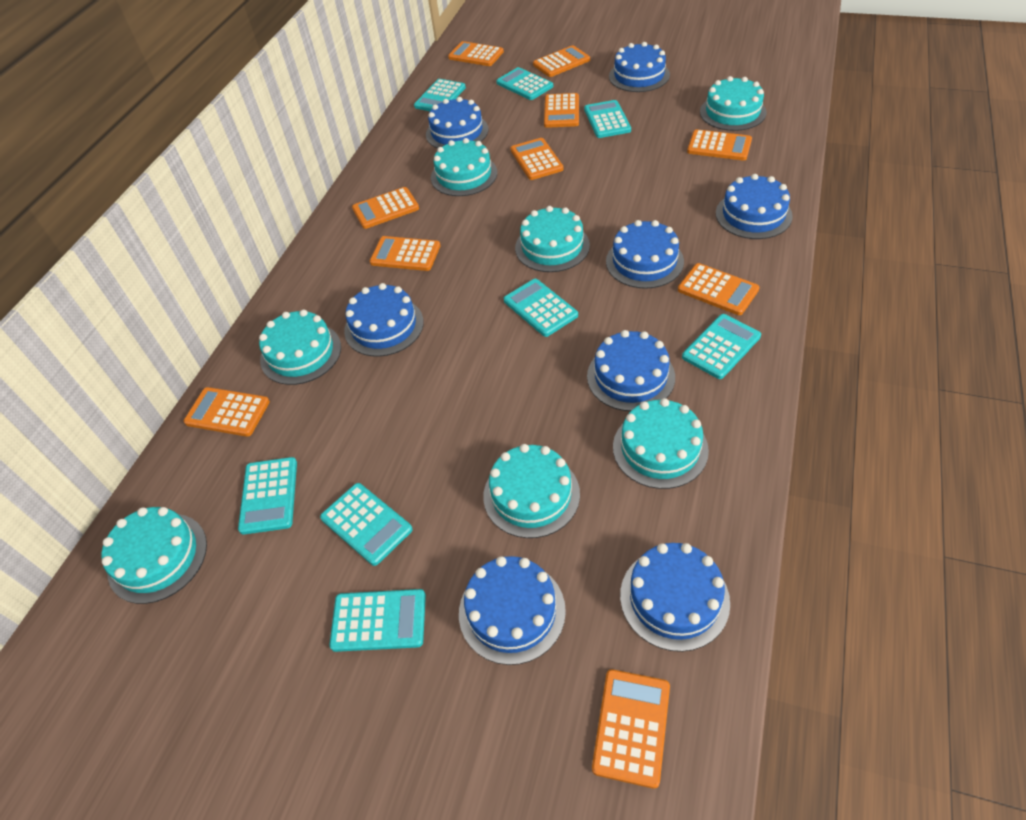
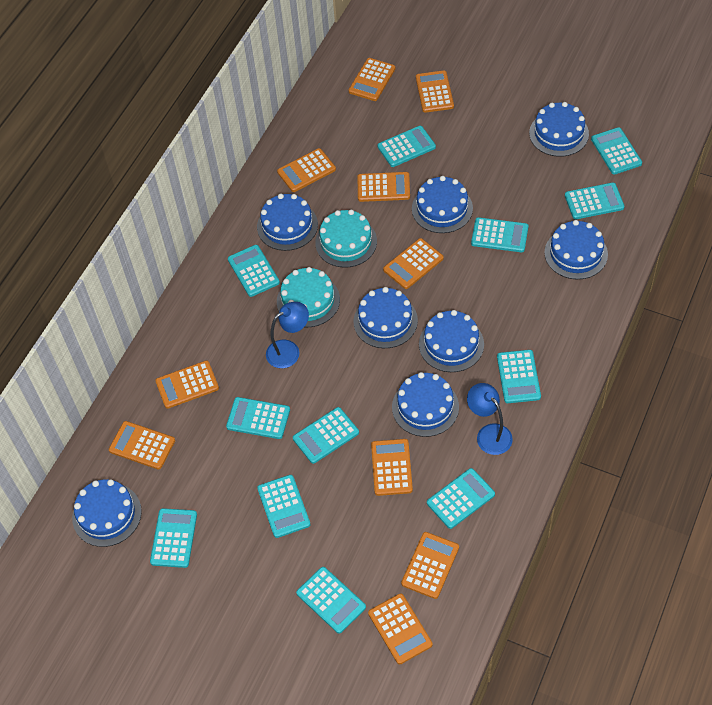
blue lamp: none = 0 -> [266,302,309,368] [467,383,513,455] = 2
turquoise cake: [102,507,207,604] [259,310,341,385] [431,138,497,196] [483,444,580,538] [515,206,590,272] [613,398,709,489] [700,76,766,131] = 7 -> [277,267,340,327] [315,209,377,268] = 2
turquoise calculator: [238,457,297,535] [320,483,413,566] [329,589,426,652] [414,79,466,111] [496,67,553,100] [504,279,578,337] [584,100,631,138] [682,314,761,379] = 8 -> [150,508,197,568] [226,397,290,439] [228,245,280,297] [257,475,311,538] [293,407,359,464] [296,567,366,634] [377,126,436,167] [427,468,495,529] [471,217,528,252] [497,350,541,403] [565,182,625,219] [591,127,642,175] = 12

